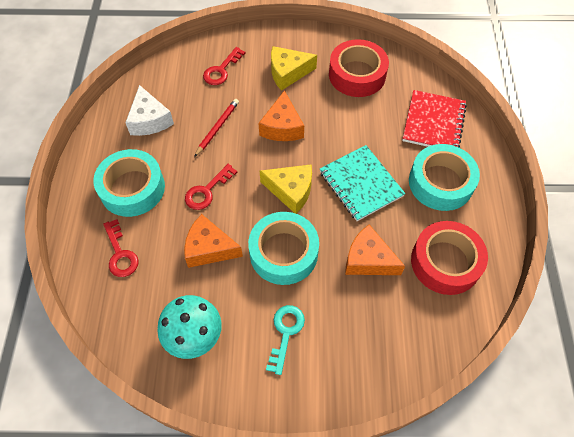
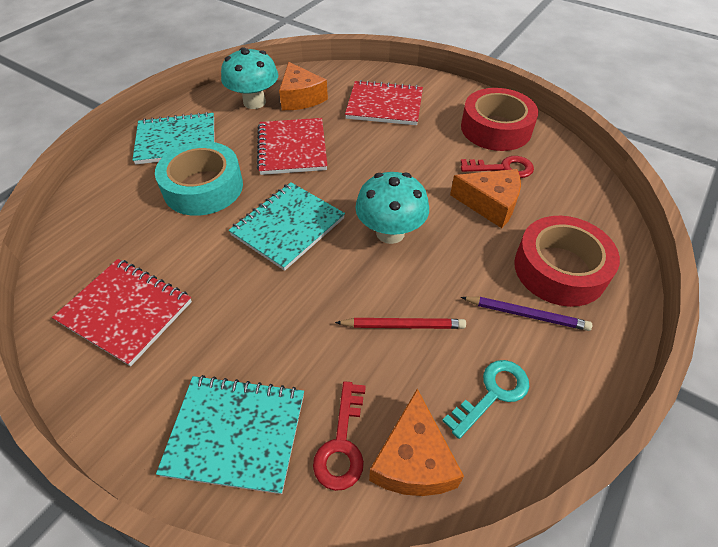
purple pencil: none = 0 -> [461,297,592,331] = 1
red key: [103,219,138,277] [185,164,237,210] [203,47,246,85] = 3 -> [313,381,366,491] [461,156,534,178] = 2
red notebook: [402,90,467,148] = 1 -> [52,259,192,366] [257,118,327,175] [345,80,423,125] = 3
turquoise mushroom: [157,295,222,359] = 1 -> [221,47,278,109] [355,172,429,244] = 2
turquoise notebook: [320,145,405,221] = 1 -> [133,112,215,165] [156,375,304,494] [228,182,345,271] = 3
turquoise tape: [93,149,165,217] [248,212,319,285] [409,144,480,211] = 3 -> [155,141,243,216] = 1
white cheese: [125,85,174,136] = 1 -> none = 0
yellow cheese: [260,164,312,214] [271,46,317,91] = 2 -> none = 0

